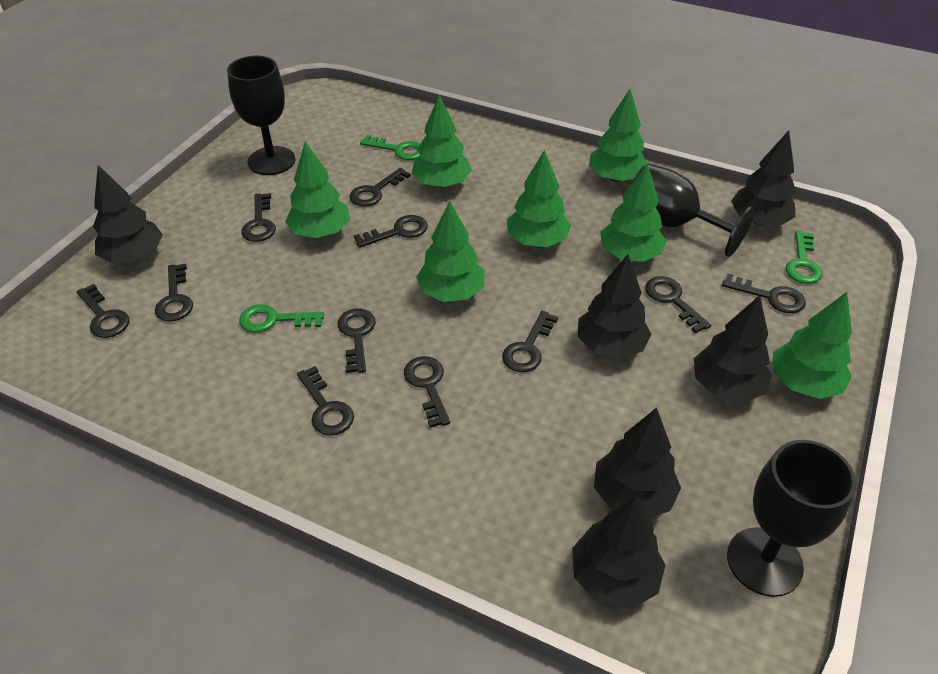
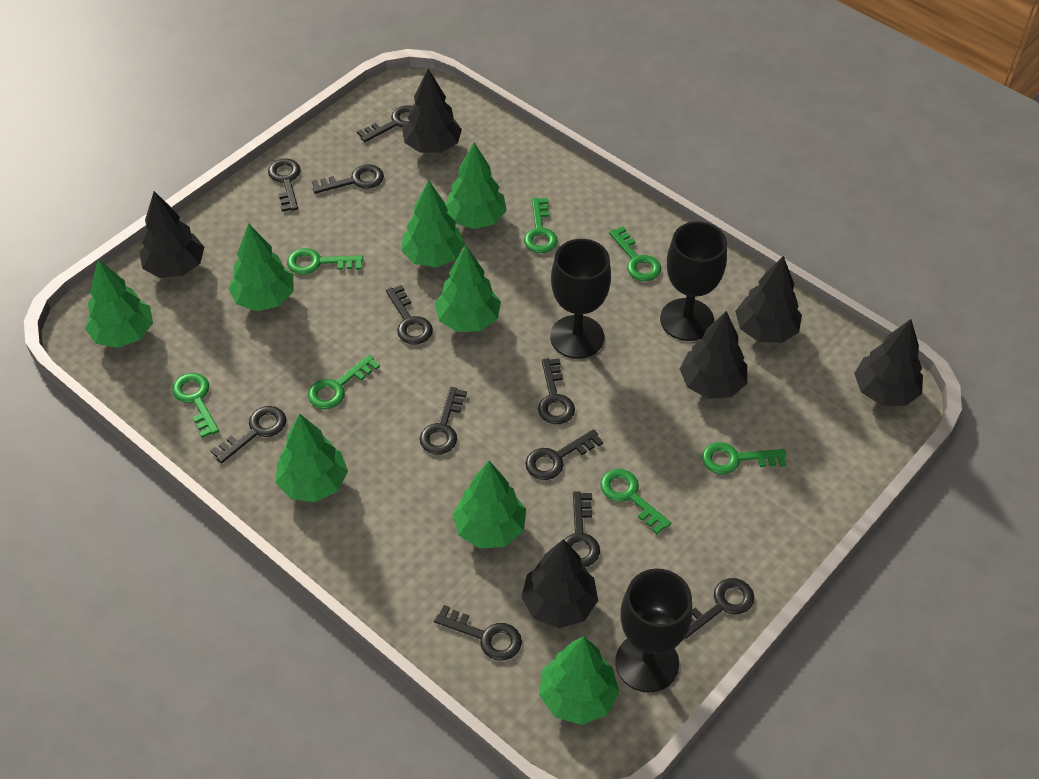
green key: [239,304,324,333] [360,135,420,160] [786,231,823,284] = 3 -> [172,373,219,438] [287,248,363,275] [308,355,380,409] [524,198,558,253] [600,469,671,534] [609,226,661,281] [702,442,786,474] = 7
green tree: [285,141,350,238] [412,94,472,188] [416,201,485,302] [507,150,571,247] [589,89,647,182] [600,163,667,262] [773,292,852,399] = 7 -> [85,260,153,348] [228,223,294,311] [276,413,348,502] [401,180,465,267] [435,245,501,332] [445,143,507,229] [453,461,526,549] [539,636,619,725] = 8

